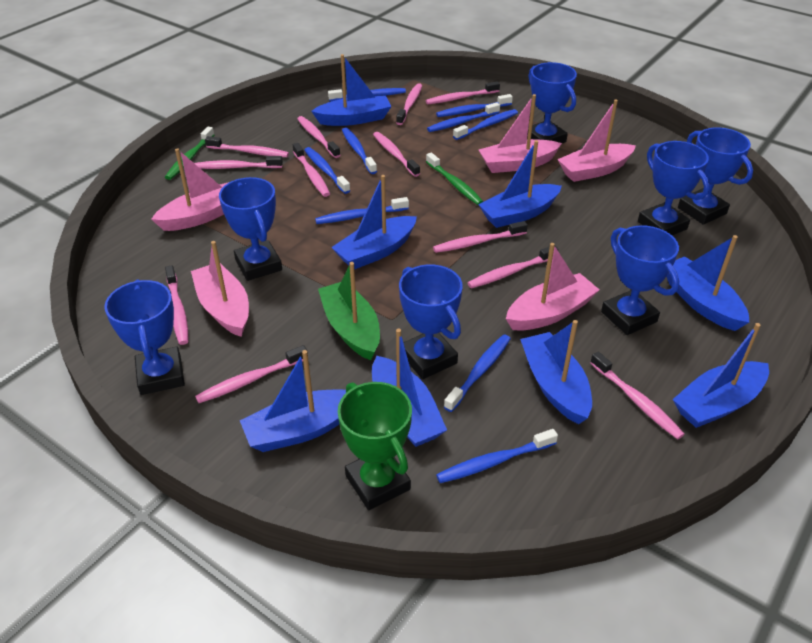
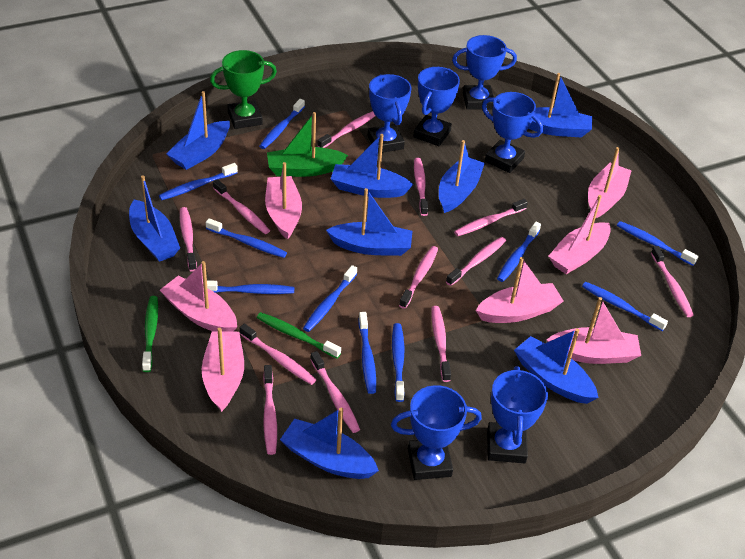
blue toothbrush: [304,147,351,194] [315,197,409,224] [328,88,406,101] [342,127,377,174] [427,103,500,132] [436,94,513,117] [436,429,558,483] [444,334,511,412] [453,109,518,140] = 9 -> [159,163,238,200] [206,218,287,258] [207,281,294,294] [259,99,305,149] [303,265,357,332] [358,312,376,394] [392,323,405,402] [497,222,541,282] [582,282,668,331] [617,221,699,266] = 10
blue trophy: [104,279,185,395] [219,177,282,281] [399,264,463,379] [527,62,577,143] [601,225,679,335] [638,141,710,235] [678,127,753,225] = 7 -> [368,74,411,153] [391,385,482,480] [413,67,460,146] [452,35,517,110] [482,92,543,173] [487,366,548,463] = 6
pink boat: [151,148,229,231] [191,241,249,337] [479,94,562,173] [506,243,600,331] [557,99,636,182] = 5 -> [160,261,237,332] [202,328,244,412] [265,162,302,240] [476,257,563,323] [547,297,641,364] [549,195,611,274] [588,147,632,218] = 7

